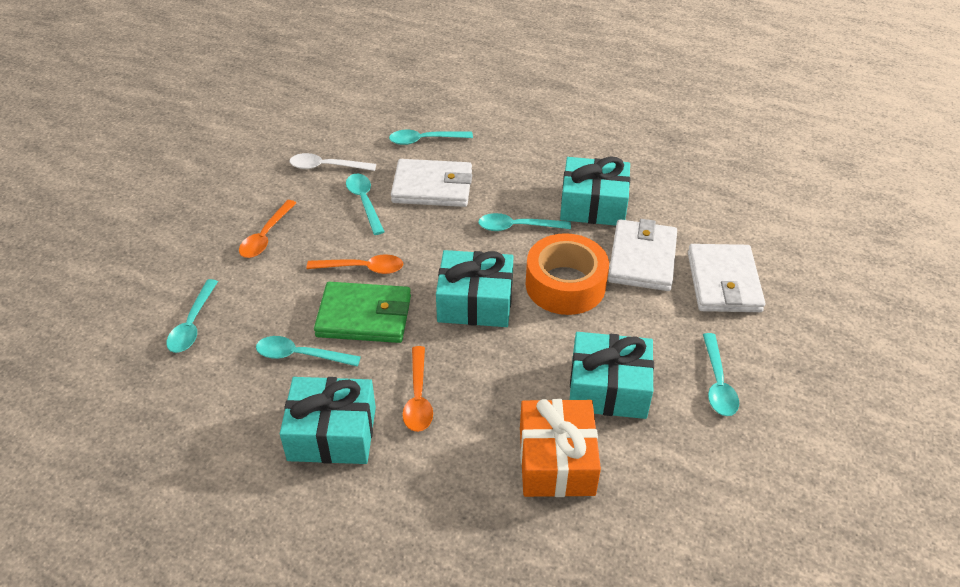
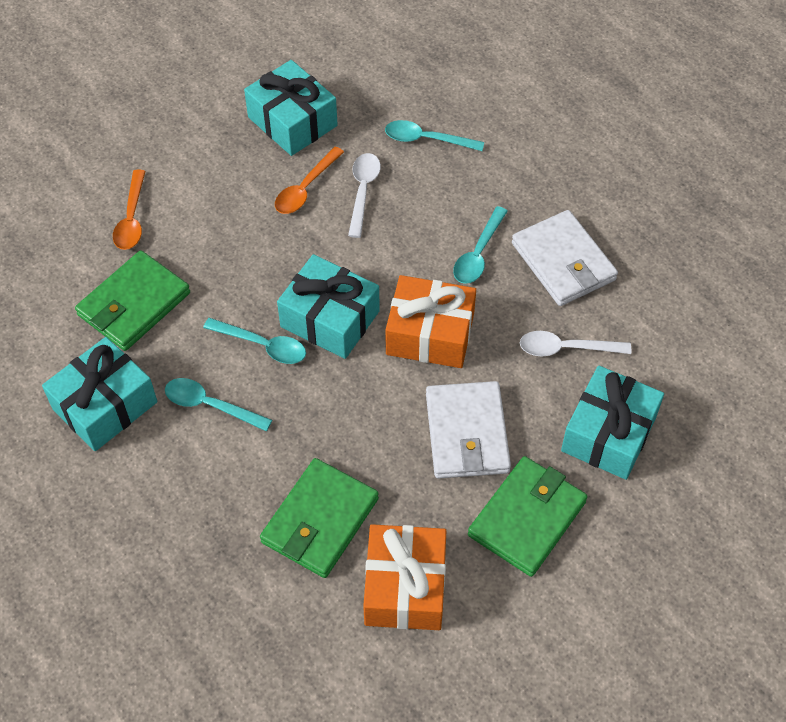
green wallet: [314,282,411,343] = 1 -> [75,250,190,351] [260,458,379,578] [468,456,588,577] = 3
orange gift: [520,399,601,497] = 1 -> [363,524,446,630] [385,275,476,368] = 2
orange spoon: [239,200,296,258] [307,254,403,274] [402,346,433,432] = 3 -> [113,170,146,250] [275,147,344,214] = 2
orange tape: [526,233,609,315] = 1 -> none = 0
turquoise spoon: [166,279,218,353] [256,336,361,367] [346,174,385,235] [389,130,473,145] [478,213,571,231] [703,333,739,416] = 6 -> [165,378,272,432] [203,318,306,364] [385,120,484,151] [453,206,508,284] = 4
white spoon: [290,153,376,171] = 1 -> [348,153,381,238] [520,331,631,356] = 2
white wallet: [391,159,472,207] [608,219,677,291] [688,244,765,312] = 3 -> [426,381,511,478] [512,210,618,306] = 2

